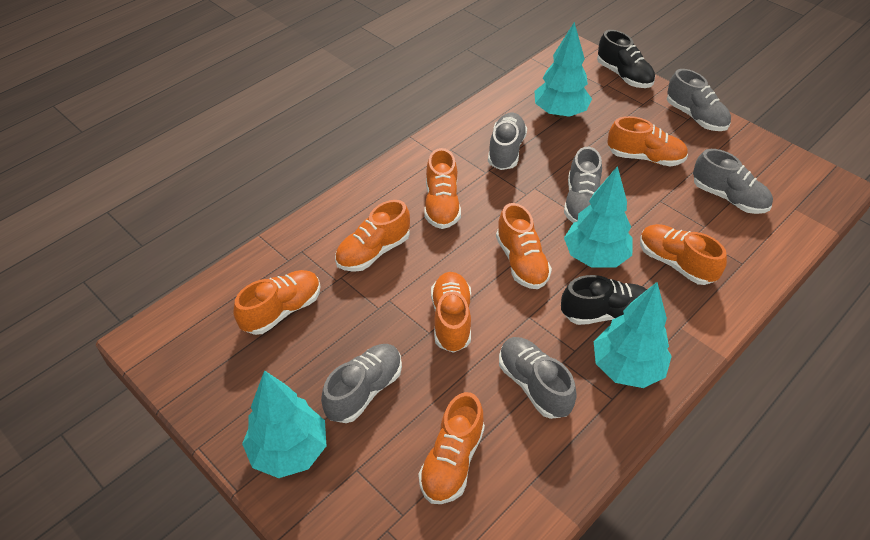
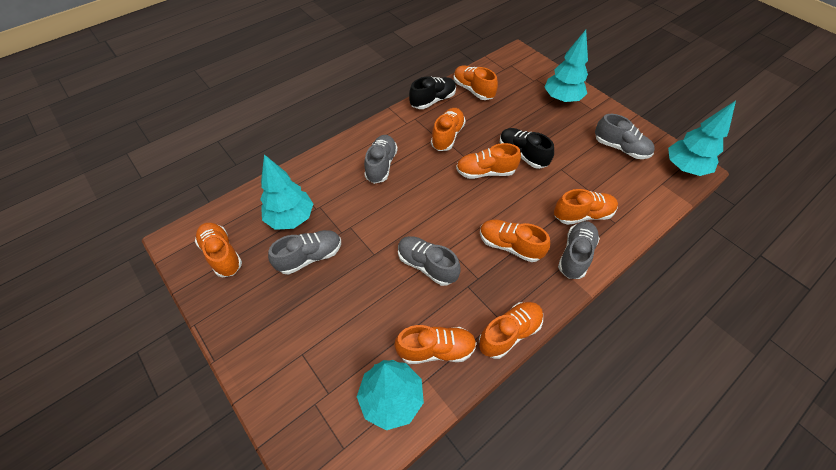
grey shoe: [321,344,402,423] [488,113,527,170] [499,337,577,419] [564,147,602,223] [667,69,731,131] [693,149,773,214] = 6 -> [268,230,341,275] [364,135,398,184] [398,236,461,286] [558,221,600,279] [595,114,655,159] = 5

